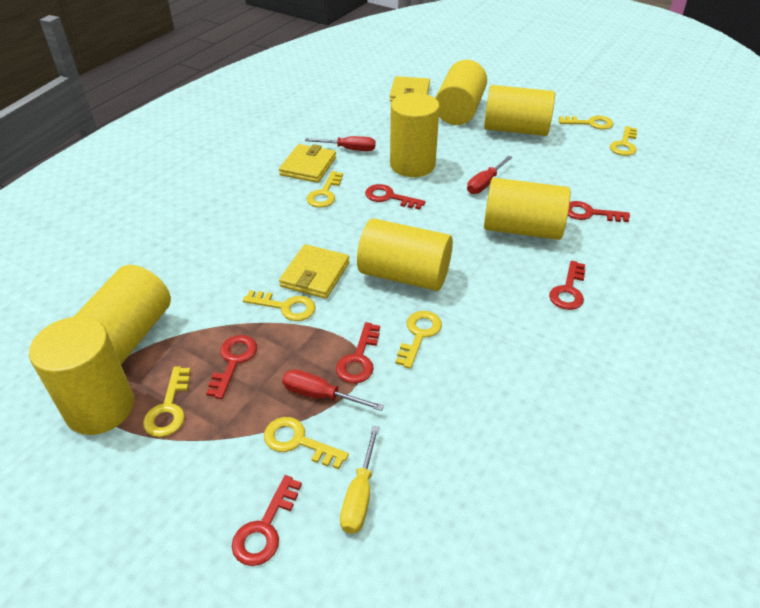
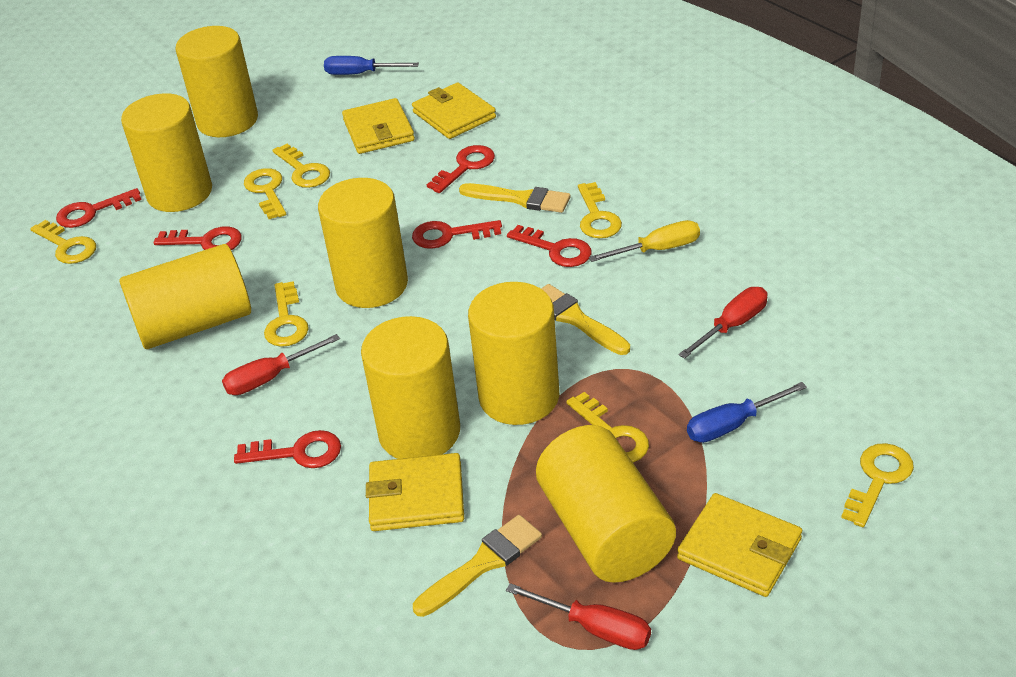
blue screwdriver: none = 0 -> [324,56,419,75] [687,382,807,443] = 2
yellow brush: none = 0 -> [413,515,542,617] [459,183,570,213] [541,284,630,355] = 3
yellow wallet: [279,144,336,183] [279,244,350,299] [389,76,430,102] = 3 -> [342,98,415,154] [366,453,464,531] [412,83,496,139] [677,493,802,597] = 4

